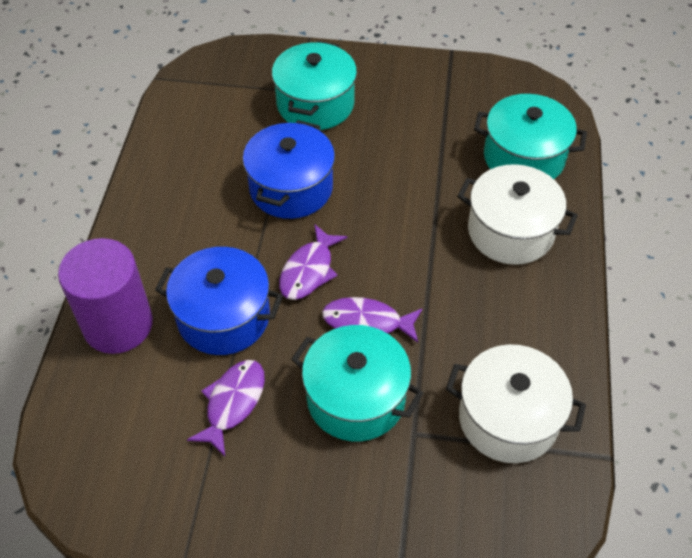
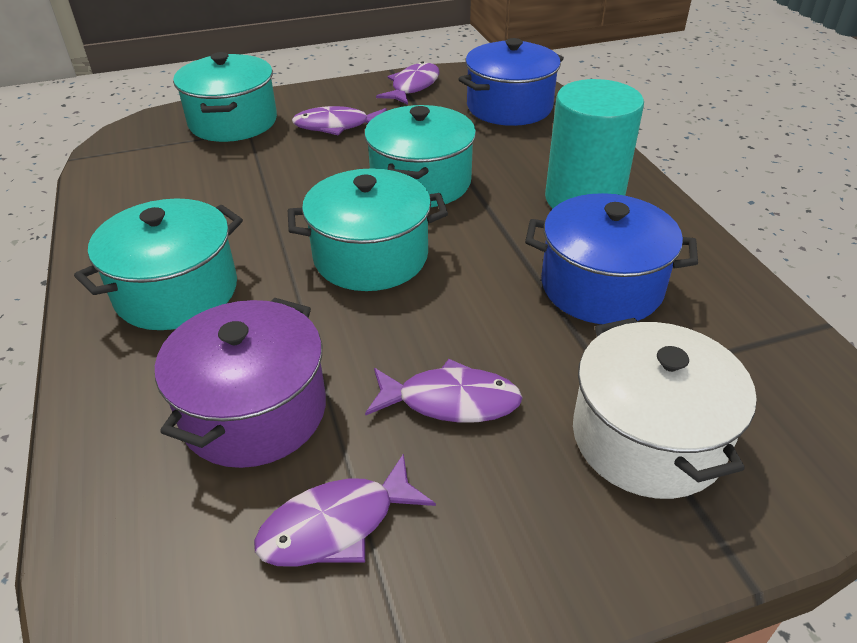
purple cylinder: [58,238,153,354] = 1 -> none = 0
purple fish: [187,360,265,456] [279,224,348,300] [322,297,423,343] = 3 -> [254,453,436,567] [292,106,387,136] [365,359,523,423] [376,62,440,105] = 4
purple pot: none = 0 -> [155,298,326,468] = 1
turquoise cylinder: none = 0 -> [545,79,644,209] = 1
turquoise pot: [272,41,357,130] [291,325,423,441] [474,94,587,179] = 3 -> [74,198,243,330] [173,52,277,142] [288,168,448,291] [364,105,476,207] = 4
white pot: [446,344,586,463] [457,164,578,265] = 2 -> [573,318,757,499] = 1

